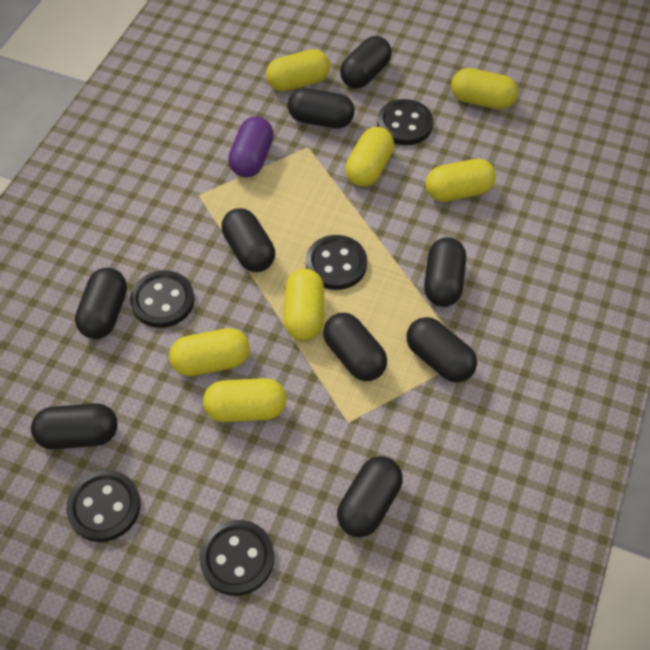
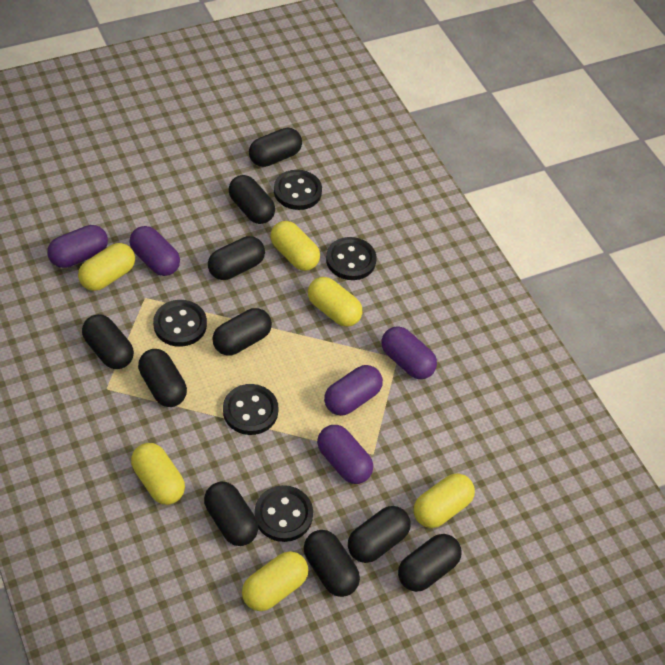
black capsule: [31,403,118,449] [75,267,127,339] [221,208,275,272] [288,88,355,128] [323,313,387,381] [337,456,403,538] [340,36,392,88] [406,317,477,383] [424,237,466,307] = 9 -> [82,314,134,369] [138,349,187,407] [204,482,258,546] [208,236,265,280] [212,308,272,356] [228,175,275,224] [249,128,302,167] [304,530,360,597] [348,506,411,563] [398,534,462,592] = 10
purple capsule: [228,117,274,177] = 1 -> [47,225,108,268] [129,226,180,276] [317,425,373,484] [324,365,383,416] [382,326,437,379] = 5
yellow capsule: [169,328,250,376] [203,378,287,422] [266,49,330,92] [284,269,324,341] [345,127,394,187] [425,159,496,202] [451,68,518,110] = 7 -> [78,243,135,291] [131,443,185,505] [242,551,308,611] [270,221,320,271] [308,277,362,327] [414,473,475,528] = 6

